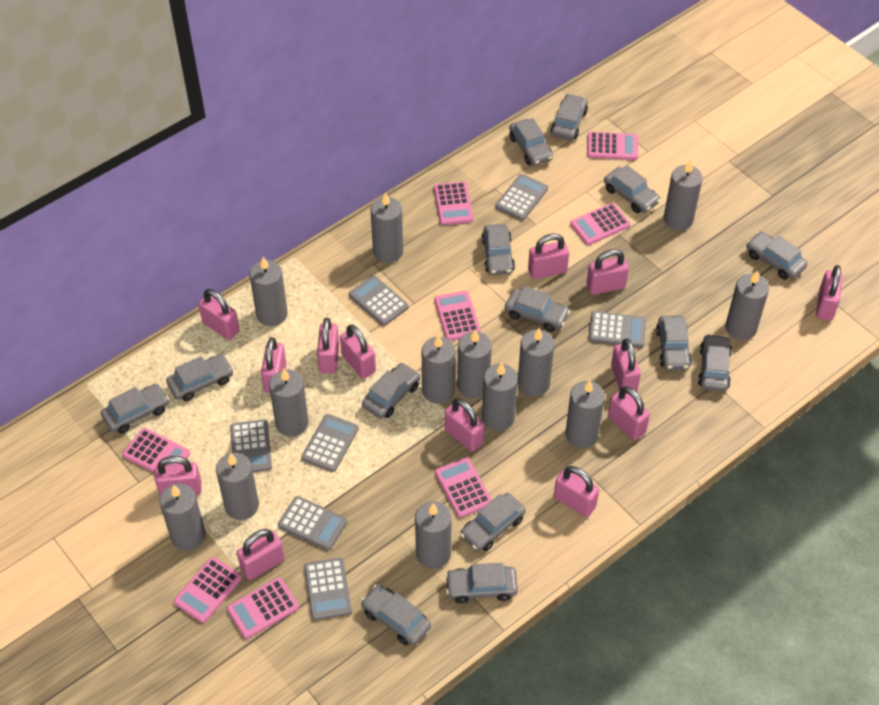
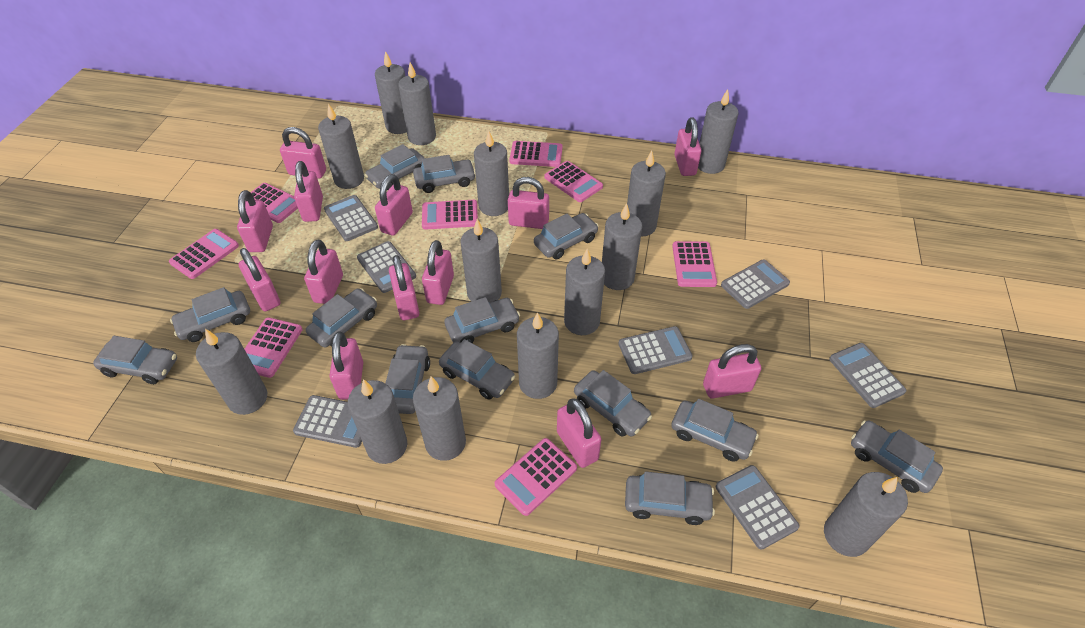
grey candle: [160,484,206,551] [216,453,259,520] [249,257,288,326] [269,369,309,437] [371,192,403,263] [415,501,452,569] [422,335,455,404] [457,329,492,398] [482,362,518,431] [518,328,554,397] [565,380,605,448] [664,160,703,231] [725,271,769,340] = 13 -> [196,329,267,415] [318,104,364,189] [348,379,407,464] [375,51,407,134] [398,63,436,145] [413,376,466,461] [460,219,502,303] [474,131,509,216] [517,312,559,399] [564,249,605,335] [602,203,642,290] [627,150,666,236] [698,89,739,174] [824,472,908,557] = 14
grey car: [101,384,169,434] [166,354,234,401] [361,584,431,646] [362,362,420,419] [445,563,518,604] [460,493,526,551] [481,224,515,275] [505,286,570,332] [509,118,553,166] [551,93,588,140] [604,165,661,213] [656,316,692,370] [698,334,732,392] [746,232,807,280] = 14 -> [93,336,177,384] [170,287,250,342] [306,288,377,348] [365,144,425,190] [385,344,430,414] [413,155,476,193] [439,339,515,400] [444,297,520,343] [534,213,599,259] [574,370,652,437] [625,471,715,525] [671,399,759,462] [851,420,943,493] = 13

